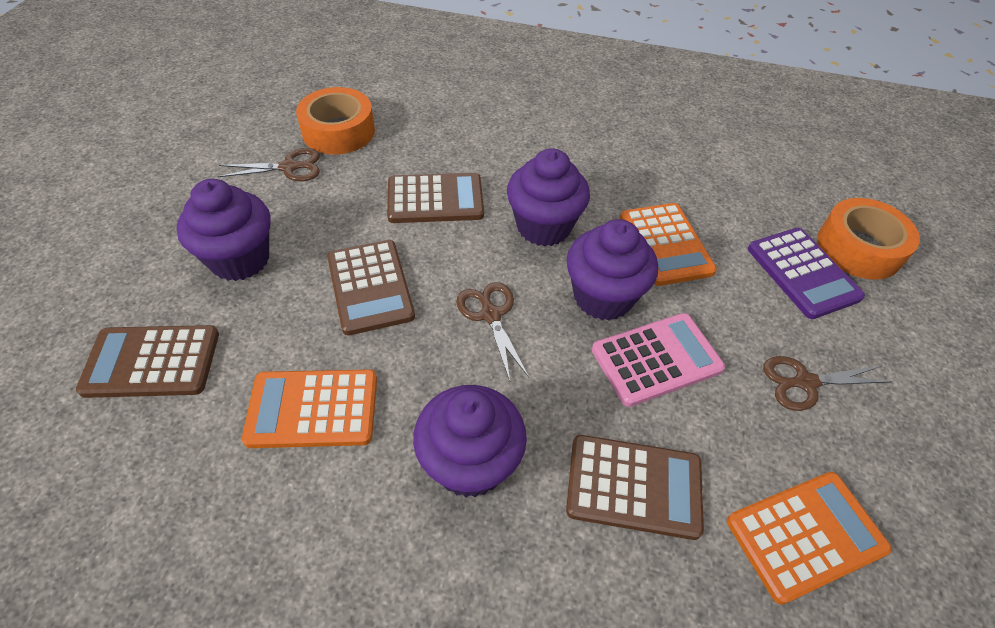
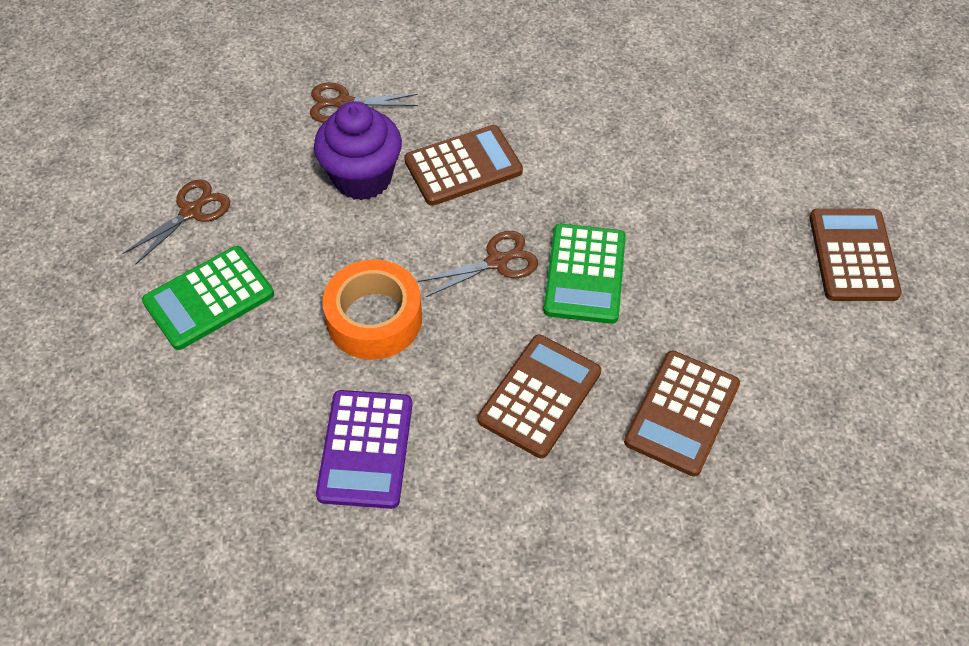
green calculator: none = 0 -> [142,246,274,350] [544,224,626,324] = 2
orange calculator: [242,369,377,448] [620,203,717,286] [727,472,892,605] = 3 -> none = 0
orange tape: [296,87,375,155] [817,198,920,280] = 2 -> [322,260,422,360] = 1
pink calculator: [592,313,725,407] = 1 -> none = 0
purple cupcake: [177,179,271,281] [413,385,527,498] [507,148,590,246] [567,219,658,321] = 4 -> [314,101,402,200] = 1

